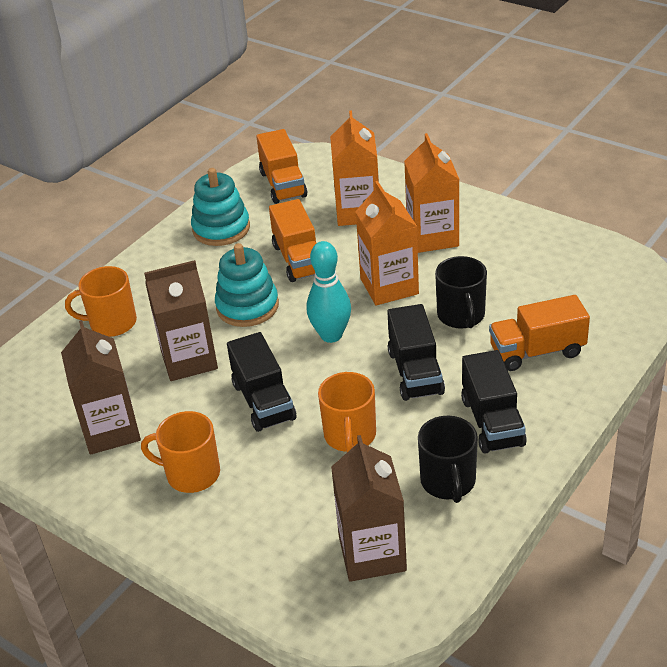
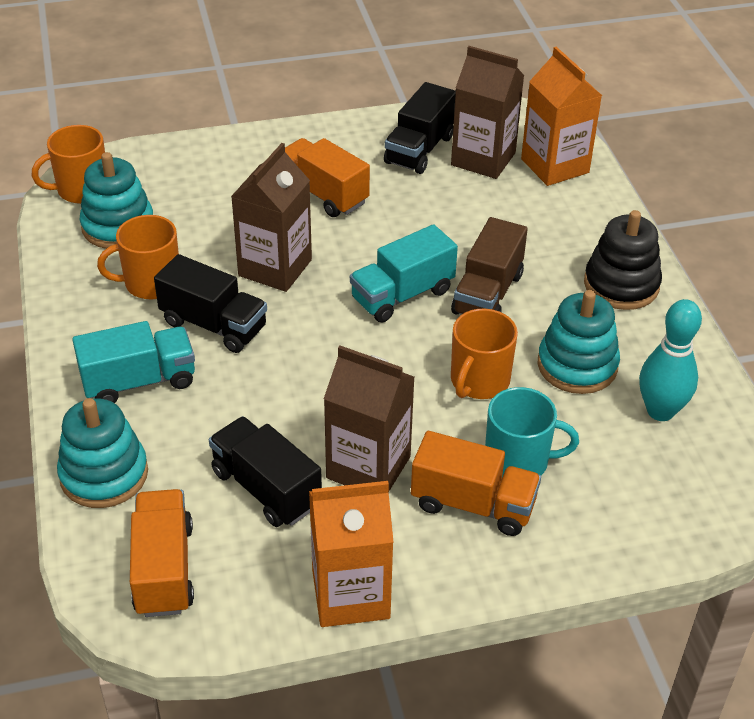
black mug: [418,416,478,503] [435,256,487,329] = 2 -> none = 0
black stacking toy: none = 0 -> [584,210,662,310] = 1
brown truck: none = 0 -> [451,217,528,315] = 1
orange carton: [330,110,379,226] [355,181,419,305] [404,133,460,253] = 3 -> [309,481,394,627] [521,47,602,186] = 2
turquoise mug: none = 0 -> [485,387,579,477] = 1
turquoise stacking toy: [191,168,250,246] [215,243,279,327] = 2 -> [57,398,148,508] [80,152,153,249] [538,290,620,394] = 3
turquoise truck: none = 0 -> [72,321,195,403] [350,224,458,323] = 2

